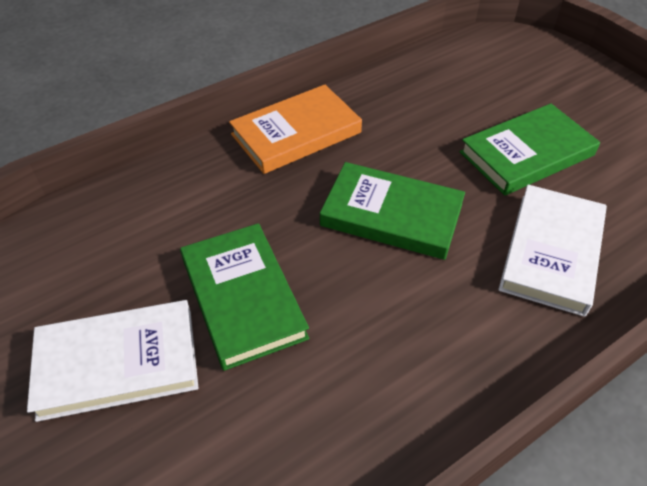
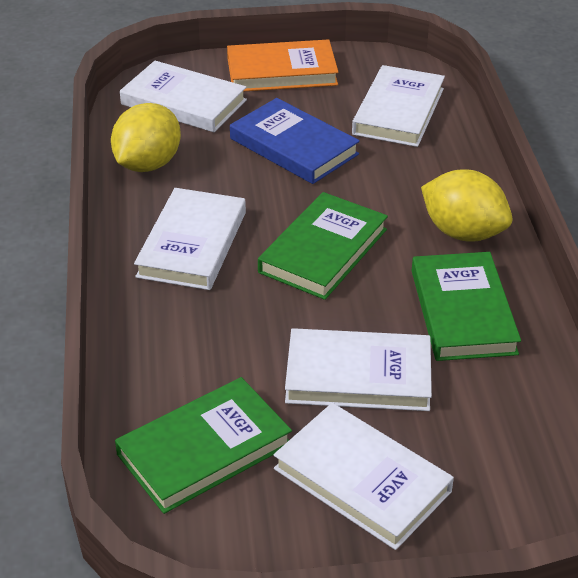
blue book: none = 0 -> [230,98,360,184] = 1
white book: [27,300,198,422] [498,185,607,317] = 2 -> [120,61,247,132] [134,188,246,290] [274,403,454,550] [285,328,432,411] [352,65,445,147] = 5
yellow lemon: none = 0 -> [111,103,181,172] [421,169,513,242] = 2

